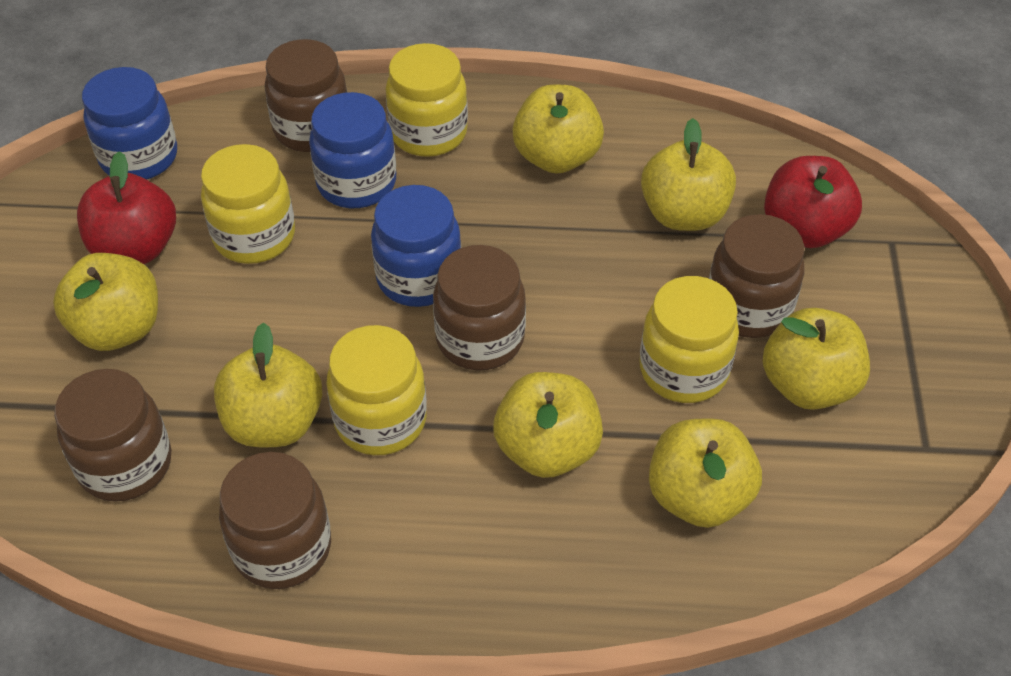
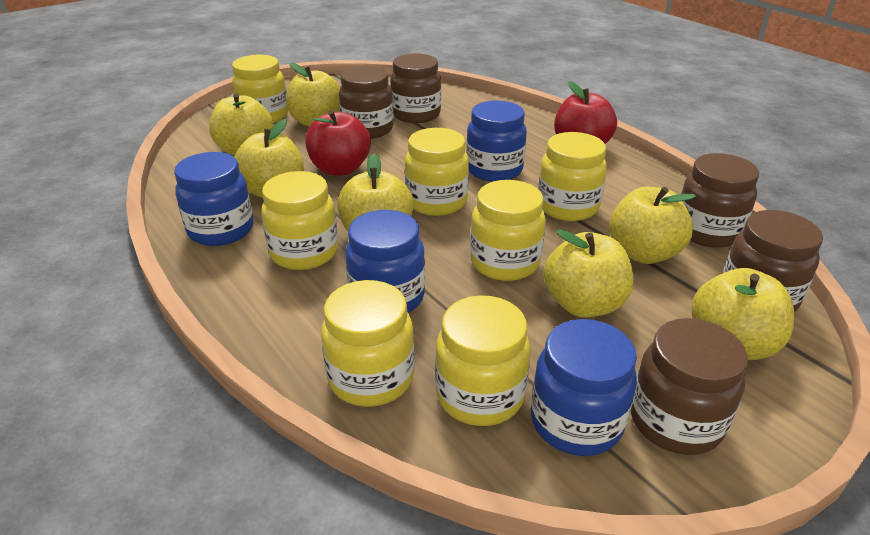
blue jar: [82,67,177,180] [309,92,396,208] [371,185,461,307] = 3 -> [174,152,254,246] [345,210,425,313] [466,100,527,182] [531,319,637,456] = 4
yellow jar: [201,144,295,264] [326,325,427,455] [386,43,468,157] [639,276,739,403] = 4 -> [232,55,288,123] [261,171,338,270] [321,280,415,407] [405,128,469,216] [435,295,531,426] [470,180,546,281] [538,132,607,221] = 7

